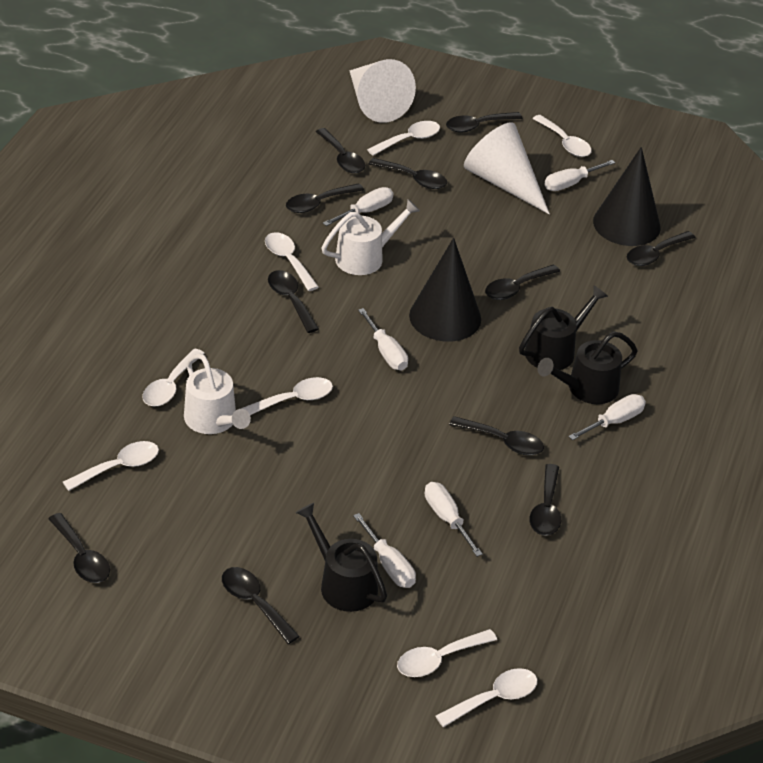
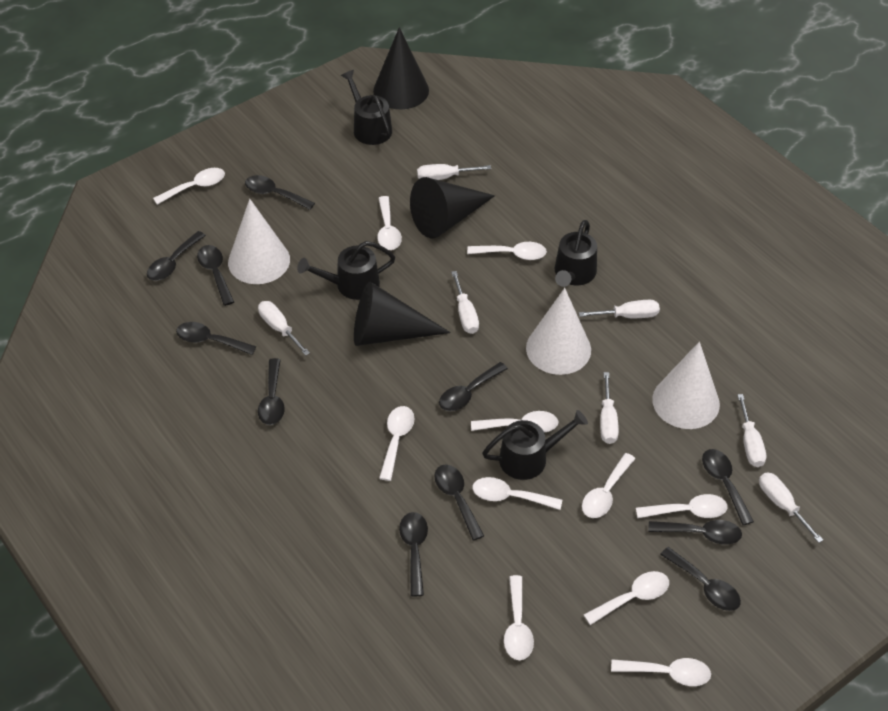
black cone: [409,238,481,342] [593,147,660,246] = 2 -> [354,282,451,346] [373,27,429,109] [410,177,495,238] = 3
black watering can: [296,503,387,612] [519,285,608,370] [537,331,638,404] = 3 -> [297,241,395,300] [341,70,392,145] [482,410,588,480] [555,220,597,287] = 4
white cone: [349,59,416,123] [464,122,550,214] = 2 -> [228,199,290,284] [526,288,591,375] [652,342,720,429] = 3
white screwdriver: [323,187,393,226] [353,513,416,588] [358,308,408,371] [425,482,483,557] [544,160,615,191] [568,394,646,440] = 6 -> [258,301,310,356] [417,164,491,180] [451,271,479,334] [579,300,660,318] [600,372,619,444] [737,394,766,467] [759,472,823,543] = 7
white spoon: [63,441,159,491] [142,348,205,406] [241,377,333,415] [265,232,319,291] [367,121,440,156] [397,629,497,677] [436,668,537,727] [532,115,592,157] = 8 -> [153,168,225,205] [377,196,402,250] [379,406,415,481] [467,242,547,260] [471,411,559,432] [473,477,562,510] [504,575,534,660] [582,453,636,518] [584,571,669,625] [611,658,711,686] [636,494,728,518] = 11
white watering can: [184,353,251,434] [321,199,420,275] = 2 -> none = 0

